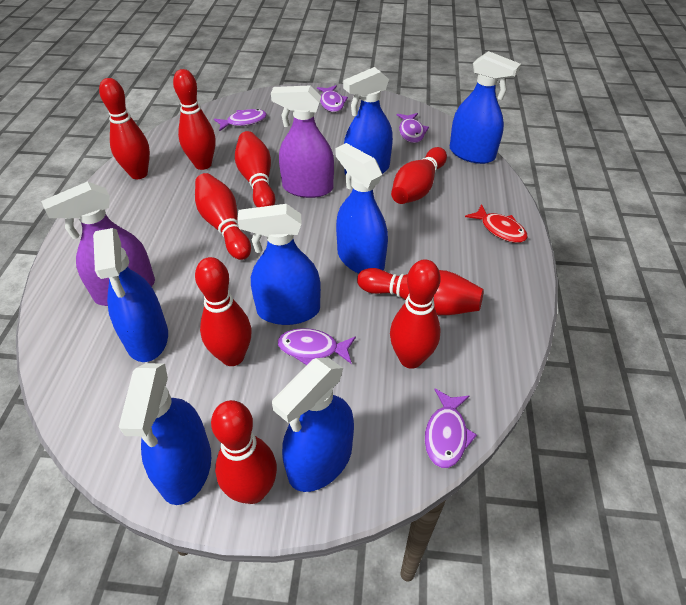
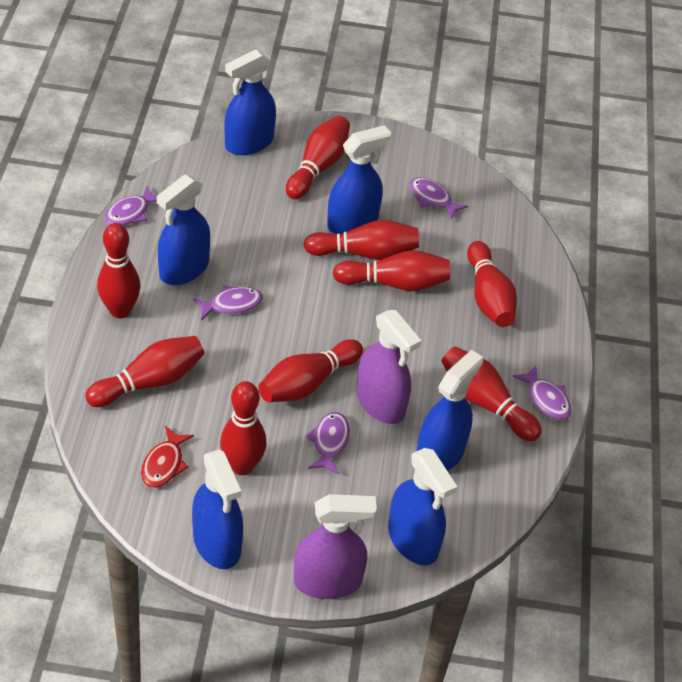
blue spray bottle: [93,228,168,362] [119,363,211,505] [237,204,321,325] [272,357,354,492] [336,143,388,274] [343,67,393,175] [450,51,521,164] = 7 -> [157,174,210,285] [192,450,243,569] [224,50,276,155] [327,125,391,234] [388,448,457,565] [417,350,483,471] = 6

